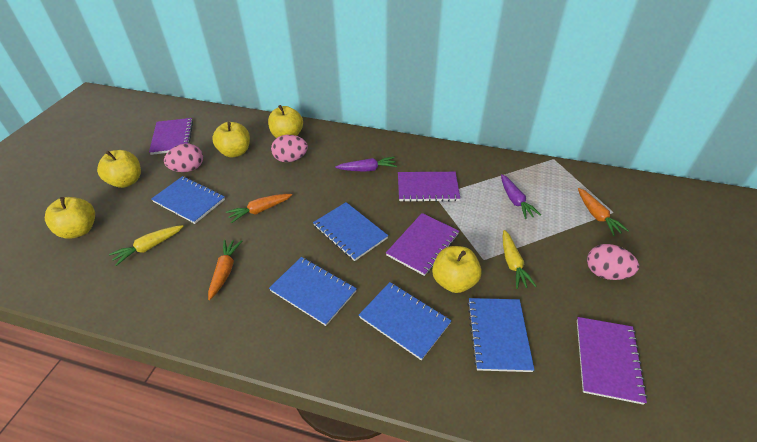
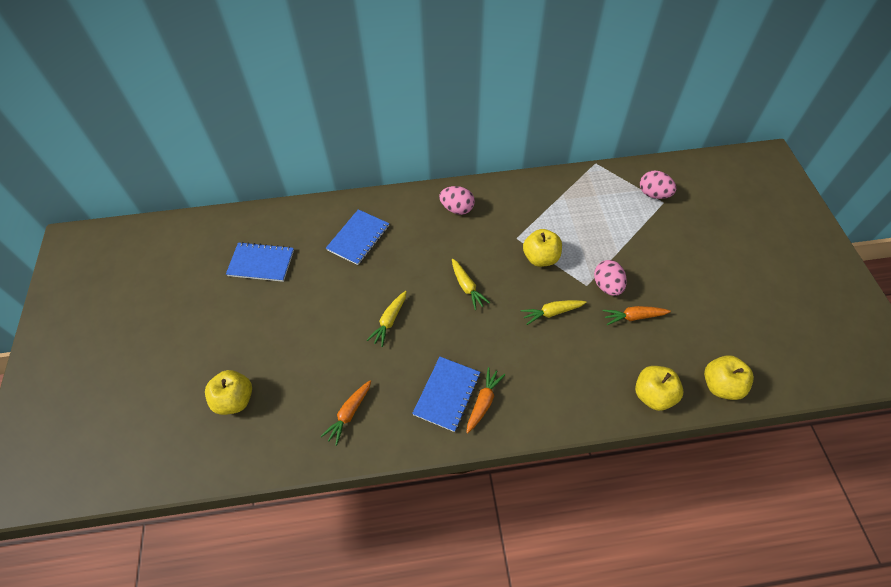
blue notebook: [151,176,225,224] [269,257,357,326] [313,202,388,261] [359,282,452,360] [467,298,534,372] = 5 -> [226,242,294,282] [326,209,389,265] [412,357,480,432] = 3
purple carrot: [335,157,397,172] [501,174,541,219] = 2 -> none = 0
purple notebook: [149,118,193,155] [386,213,459,276] [398,172,460,202] [577,317,647,405] = 4 -> none = 0
yellow apple: [45,197,95,239] [97,150,141,188] [212,122,250,157] [268,105,303,138] [432,246,482,293] = 5 -> [205,370,252,415] [523,229,562,267] [635,366,683,411] [704,355,754,400] = 4
yellow carrot: [109,225,184,266] [503,230,537,289] = 2 -> [367,291,407,347] [452,258,490,310] [521,300,586,325] = 3

